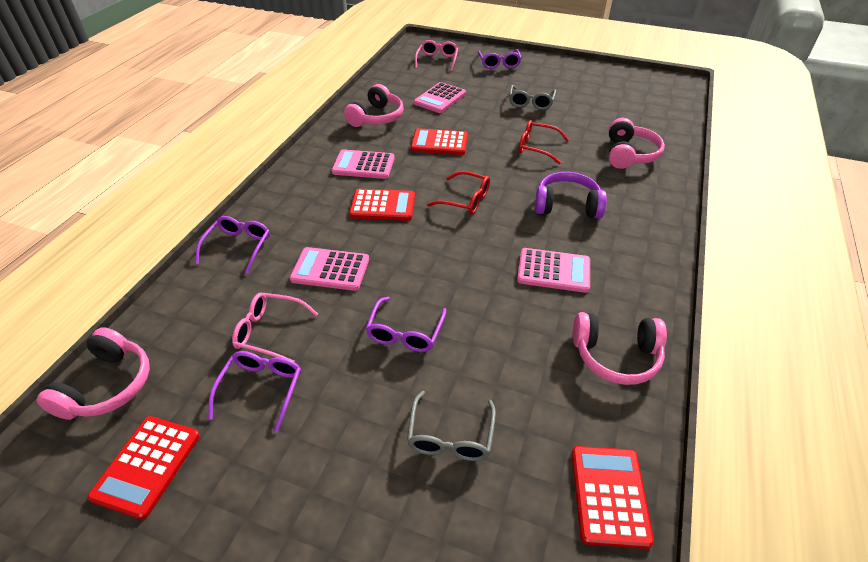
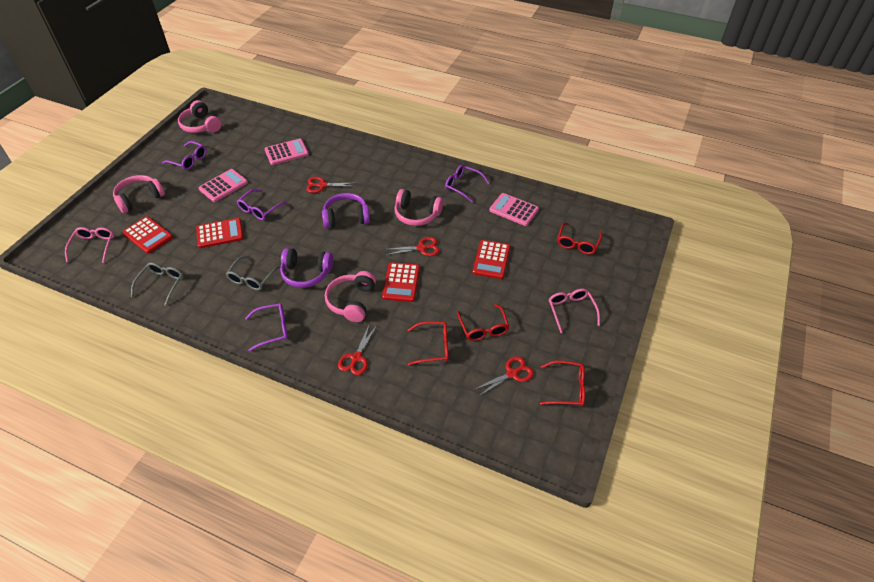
pink calculator: [290,247,369,291] [332,150,395,179] [414,82,466,113] [517,248,590,293] = 4 -> [199,169,248,202] [265,139,309,165] [489,193,539,226] = 3
purple headphones: [535,172,607,219] = 1 -> [280,248,333,288] [322,193,370,228] = 2
red glasses: [427,171,490,215] [519,120,569,164] = 2 -> [407,322,449,365] [457,304,509,341] [540,360,585,406] [557,223,603,254] = 4
red scissors: none = 0 -> [306,177,356,193] [338,325,377,375] [384,237,440,256] [474,356,534,397] = 4

